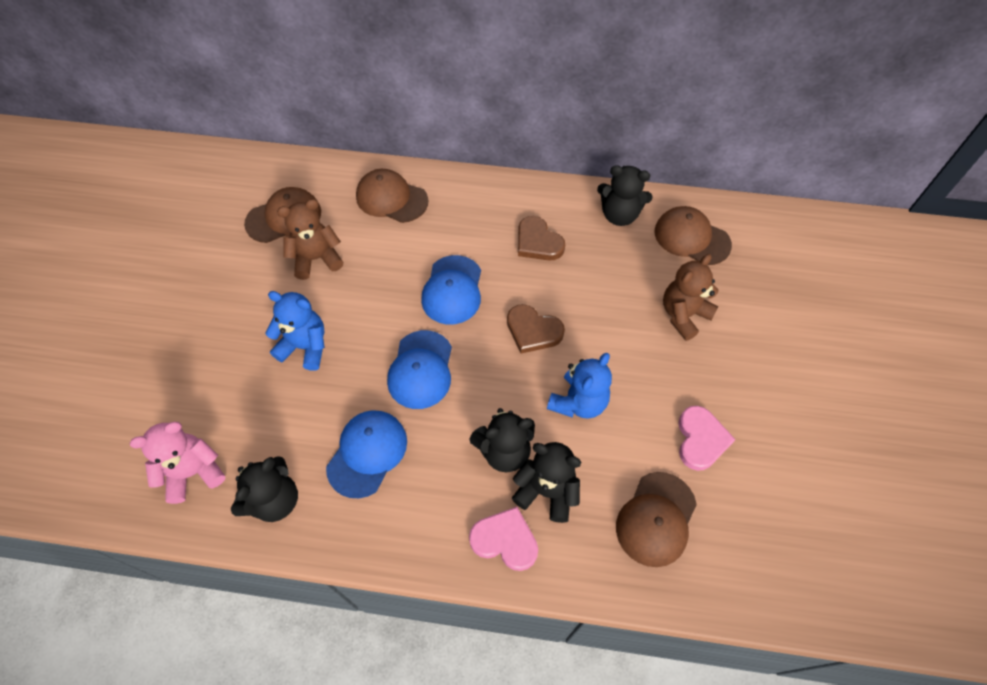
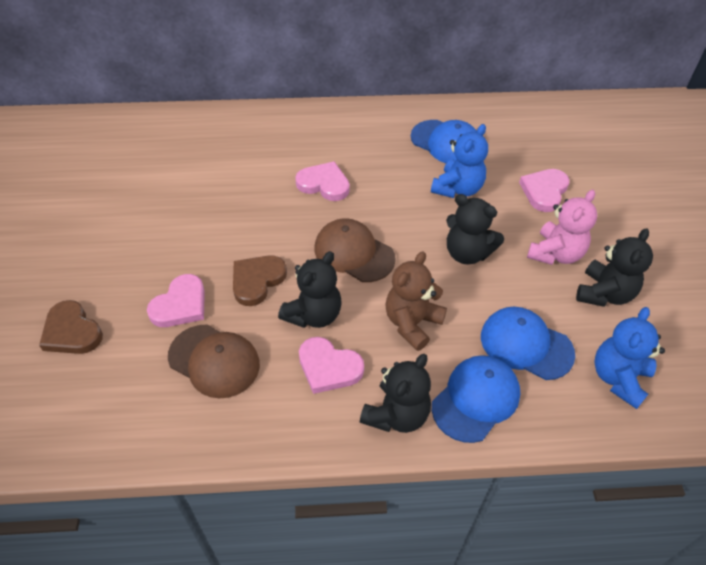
brown cap: [244,187,321,243] [356,169,429,223] [616,472,697,567] [654,206,732,265] = 4 -> [168,324,260,398] [315,218,396,282] = 2
brown teddy bear: [277,199,343,280] [663,254,719,341] = 2 -> [385,251,447,351] = 1
pink heart: [469,507,538,571] [678,406,736,471] = 2 -> [147,274,205,327] [295,161,350,201] [299,337,364,394] [519,169,570,212] = 4

